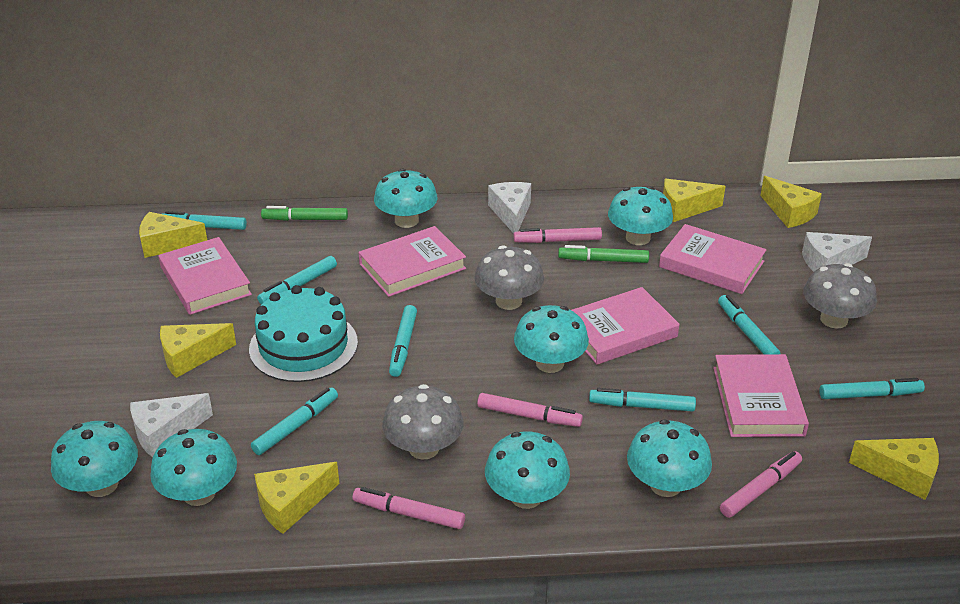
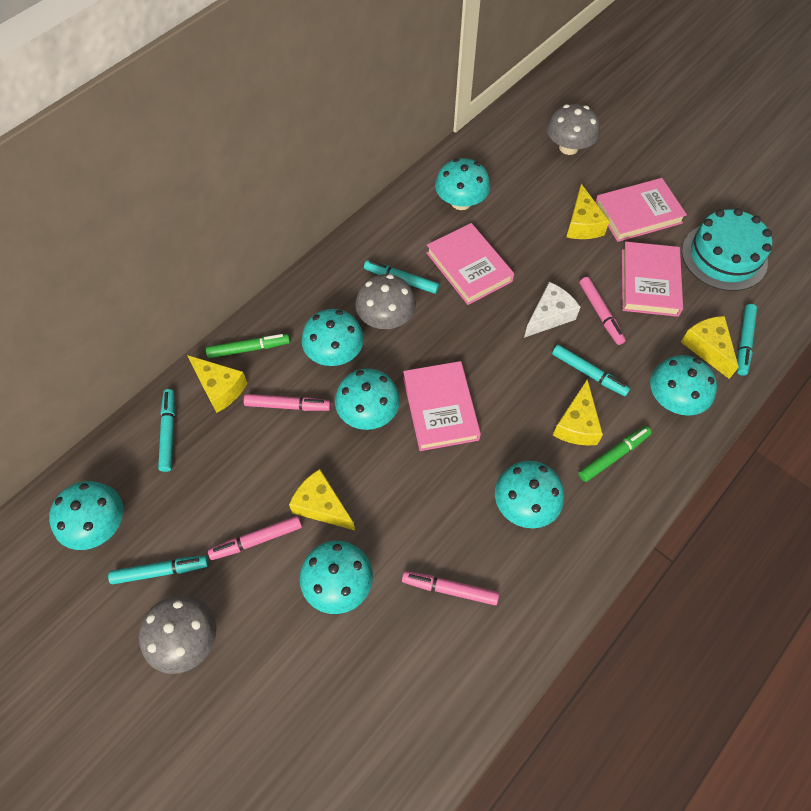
pink book: [159,237,252,315] [358,226,466,297] [572,287,679,365] [659,224,767,294] [713,354,809,437] = 5 -> [403,361,481,451] [427,223,514,305] [595,178,687,242] [622,242,683,317] = 4
turquoise marker: [162,211,247,230] [251,388,338,455] [257,256,337,305] [389,305,417,377] [589,388,696,412] [718,295,781,354] [819,378,925,399] = 7 -> [108,556,209,584] [158,389,175,472] [364,260,439,294] [552,345,630,396] [737,304,757,376] = 5
white cheese: [130,393,213,457] [488,182,531,233] [802,232,872,272] = 3 -> [524,282,580,338] = 1
yellow cheese: [139,212,207,258] [160,323,236,378] [254,462,339,534] [663,179,726,222] [760,176,822,228] [849,438,939,500] = 6 -> [187,355,248,413] [289,469,355,530] [553,379,603,446] [566,184,610,239] [681,316,739,379] = 5

